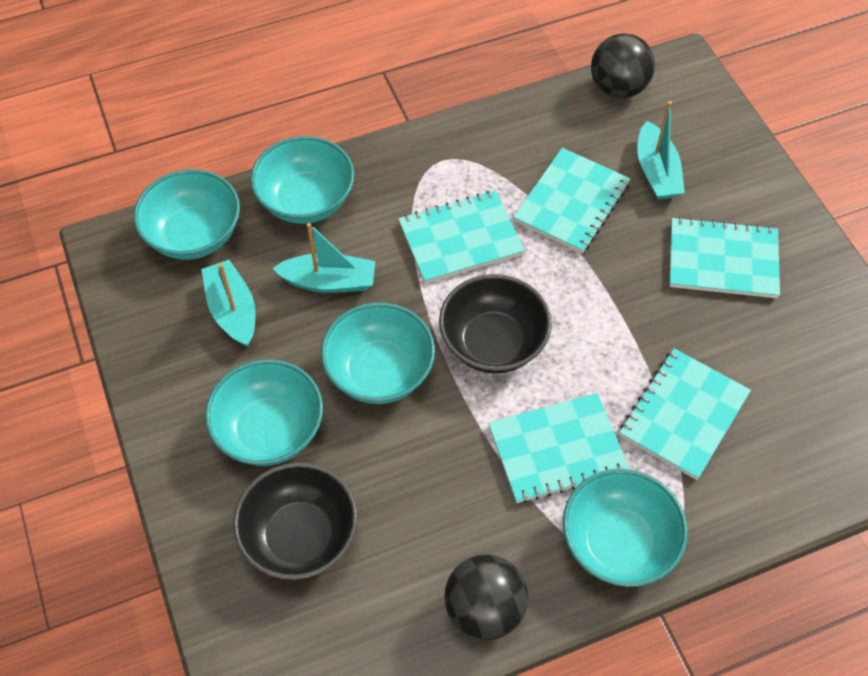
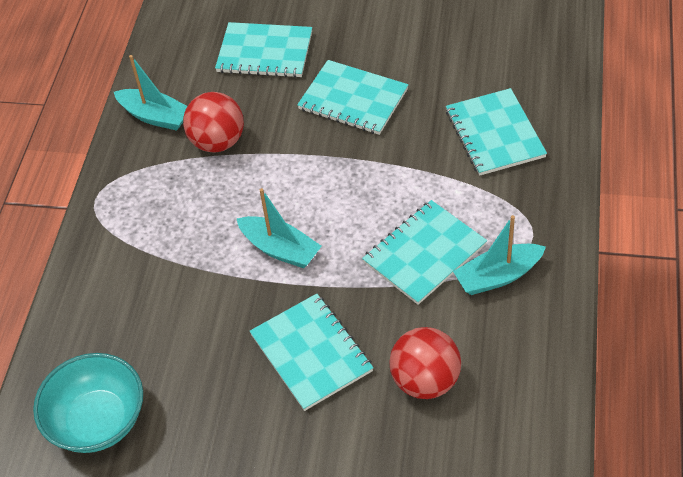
black ball: [444,554,528,640] [591,33,655,98] = 2 -> none = 0
black bowl: [233,462,358,580] [439,274,552,373] = 2 -> none = 0
red ball: none = 0 -> [183,92,244,153] [389,327,461,399] = 2
turquoise bowl: [134,169,240,260] [205,359,323,466] [250,136,355,224] [321,302,435,404] [563,469,688,587] = 5 -> [33,353,143,453] = 1

